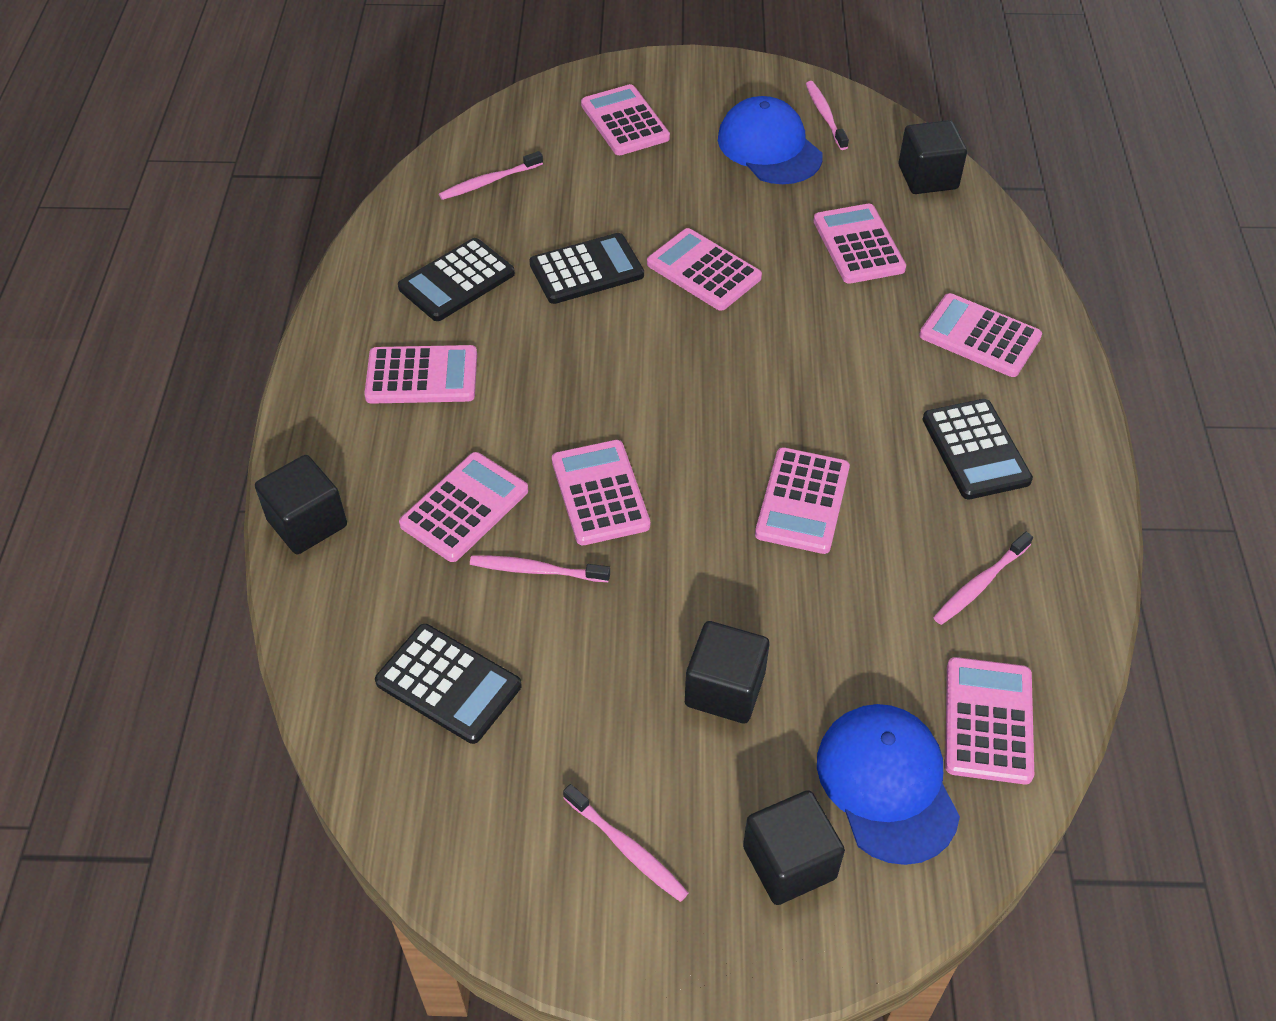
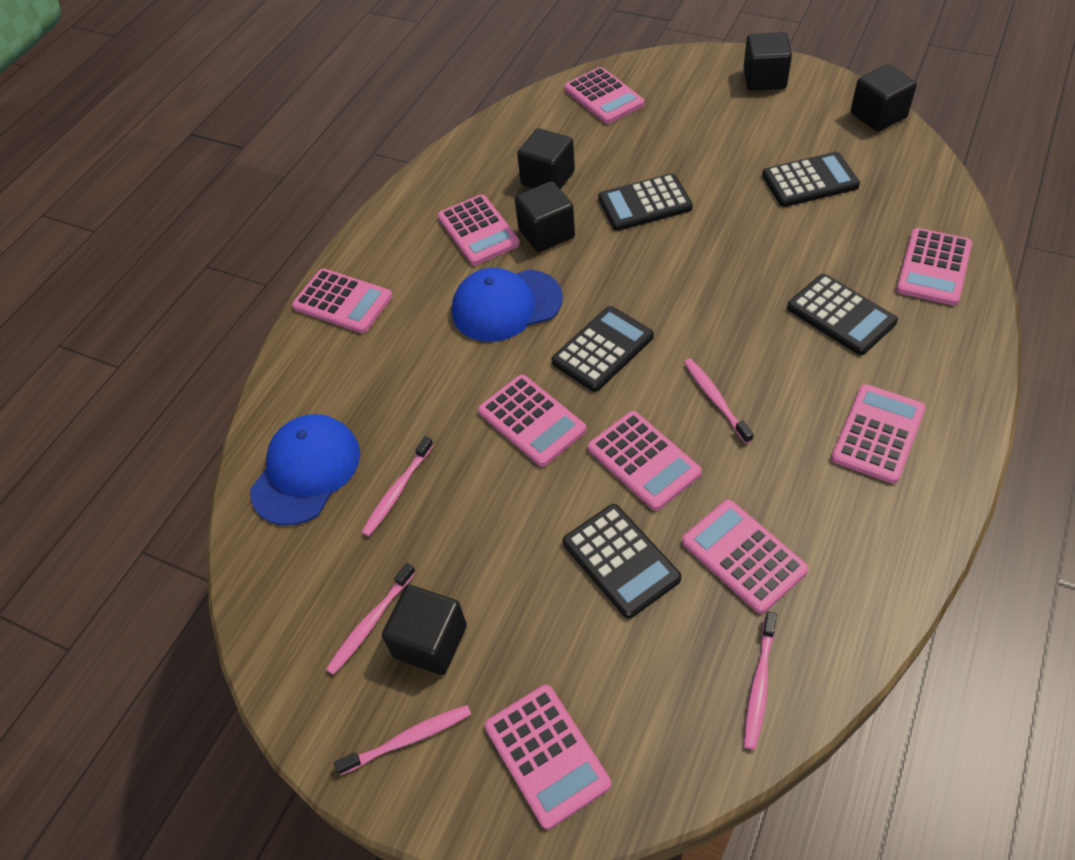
black calculator: [375,624,522,744] [398,238,515,321] [529,233,644,304] [923,399,1033,499] = 4 -> [552,306,654,392] [563,504,681,619] [598,173,693,231] [762,152,860,207] [787,274,898,355] = 5
black cube: [255,455,347,554] [685,621,769,723] [743,790,845,905] [899,120,967,194] = 4 -> [382,585,467,675] [515,181,575,252] [517,128,575,190] [743,32,792,91] [850,64,917,132] = 5

